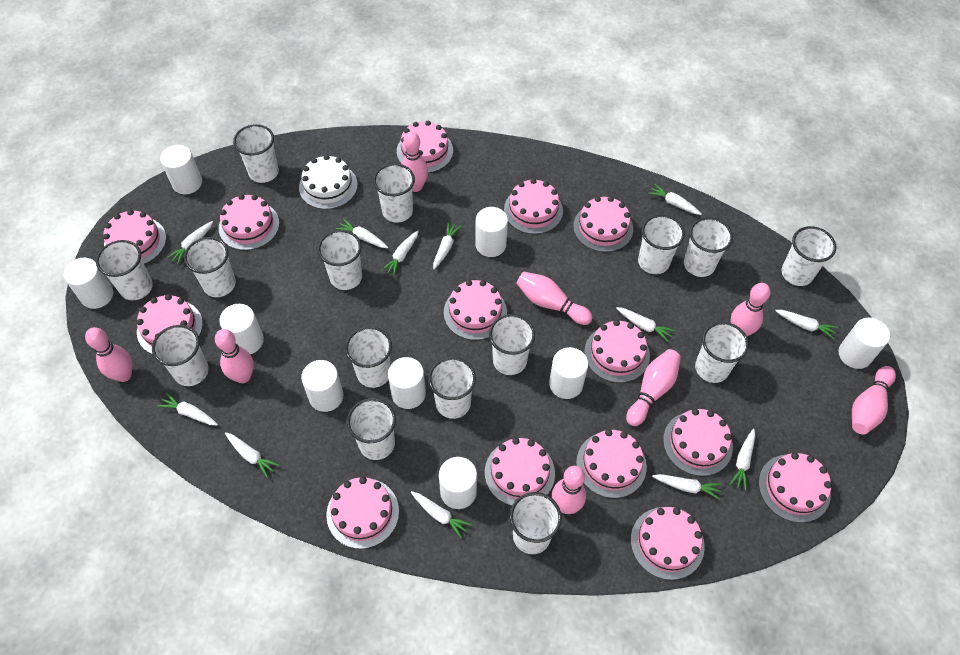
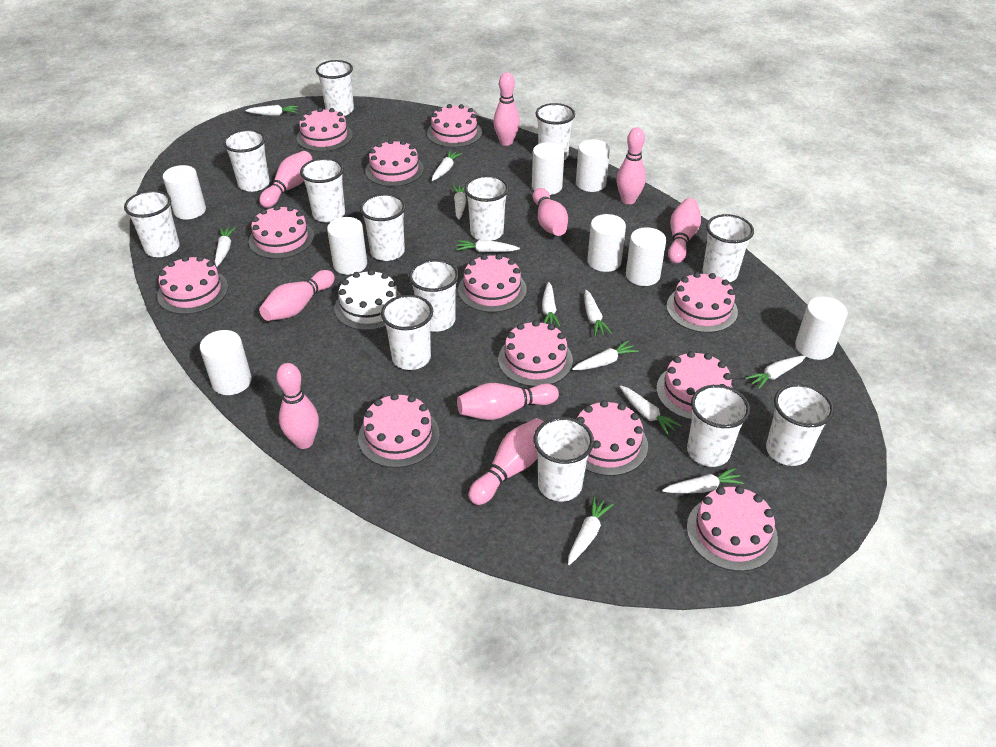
pink bowling pin: [85,327,132,382] [215,329,254,383] [402,131,428,192] [516,272,593,325] [552,466,586,514] [626,349,681,426] [730,283,770,336] [852,366,896,435] = 8 -> [259,151,312,208] [259,270,335,321] [276,363,319,449] [457,383,559,420] [469,418,543,505] [493,72,520,146] [533,188,568,236] [617,127,646,204] [668,198,701,263] = 9
pink cake: [103,210,166,264] [136,294,203,354] [219,194,279,250] [326,477,399,549] [397,121,453,173] [444,280,507,340] [485,438,555,506] [504,178,563,234] [573,196,633,252] [576,429,647,498] [584,320,650,383] [631,507,705,580] [663,409,733,476] [759,452,832,523] = 14 -> [157,256,228,314] [249,205,314,259] [297,108,353,152] [358,393,440,468] [365,139,424,187] [427,104,482,148] [458,254,527,312] [498,320,573,387] [576,400,648,476] [656,351,733,420] [667,272,738,333] [687,486,778,571] = 12
white cup: [96,240,153,300] [152,325,209,386] [184,237,236,297] [233,124,279,183] [318,230,362,290] [345,326,392,388] [347,398,396,460] [373,163,415,222] [428,357,476,419] [489,314,535,375] [510,492,562,554] [638,215,685,274] [684,217,733,277] [695,322,749,383] [782,226,836,286] = 15 -> [124,190,180,257] [223,129,270,192] [300,158,345,222] [316,60,354,116] [360,194,406,261] [381,295,433,370] [409,259,459,332] [464,175,509,241] [534,417,594,502] [535,103,575,160] [687,385,750,467] [702,214,754,282] [766,384,834,466] = 13
white cylinder: [63,258,113,309] [160,145,202,194] [219,304,264,354] [301,360,343,412] [388,357,426,409] [439,457,477,509] [475,207,508,257] [549,347,588,399] [838,318,890,369] = 9 -> [163,165,206,220] [200,330,252,395] [327,217,367,275] [532,142,565,195] [576,139,610,192] [588,214,626,272] [626,227,666,286] [795,296,848,360] = 8

